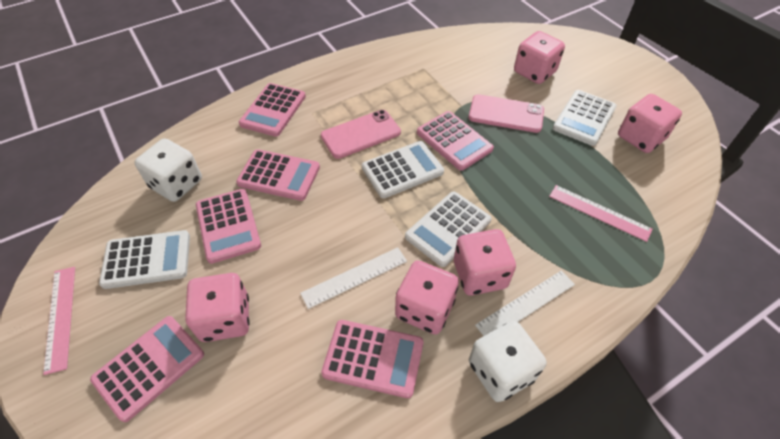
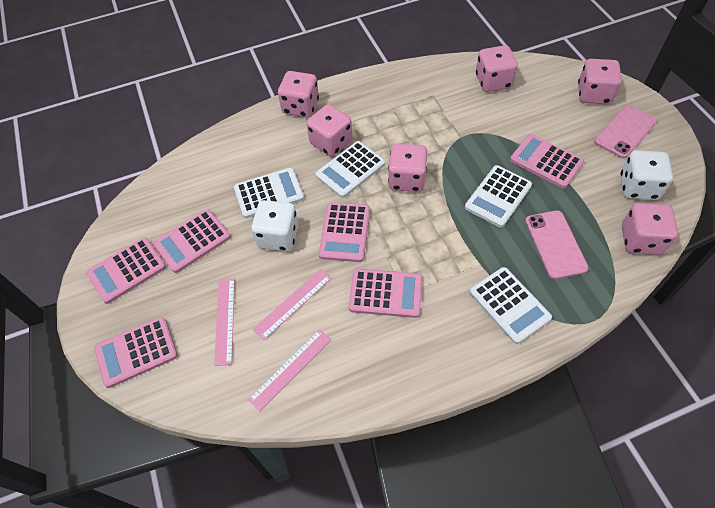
pink dice: [185,273,250,342] [395,260,459,335] [454,229,516,296] [514,31,565,84] [618,94,682,153] = 5 -> [278,71,319,118] [306,104,353,157] [388,144,427,192] [476,45,518,92] [578,59,622,105] [622,203,678,255] = 6
pink ruler: [43,267,75,375] [549,185,653,242] = 2 -> [214,278,235,366] [248,329,331,411] [252,268,332,340] = 3
white ruler: [300,247,407,309] [475,271,575,336] = 2 -> none = 0

